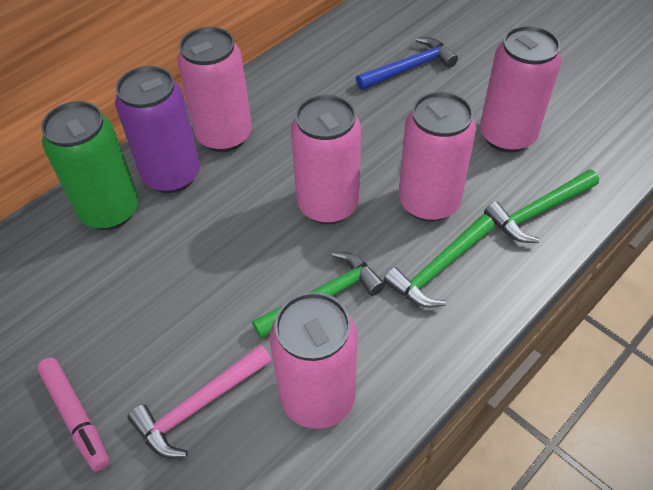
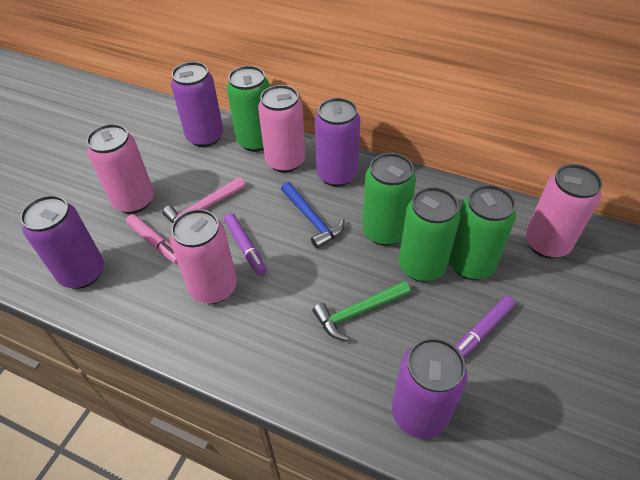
green can: [41,101,139,230] = 1 -> [227,66,269,152] [362,153,416,246] [399,187,460,282] [449,185,516,280] = 4
green hammer: [252,252,385,339] [384,214,495,308] [484,170,599,243] = 3 -> [312,281,411,341] = 1
pink can: [177,27,252,152] [270,292,357,429] [291,95,361,224] [399,91,476,222] [480,25,561,153] = 5 -> [87,124,154,214] [170,209,237,304] [258,85,305,173] [525,164,602,258] = 4
purple can: [115,66,200,193] = 1 -> [20,195,104,289] [171,62,223,147] [315,98,360,187] [392,338,467,439] = 4
purple marker: none = 0 -> [224,213,267,276] [455,296,515,358] = 2

